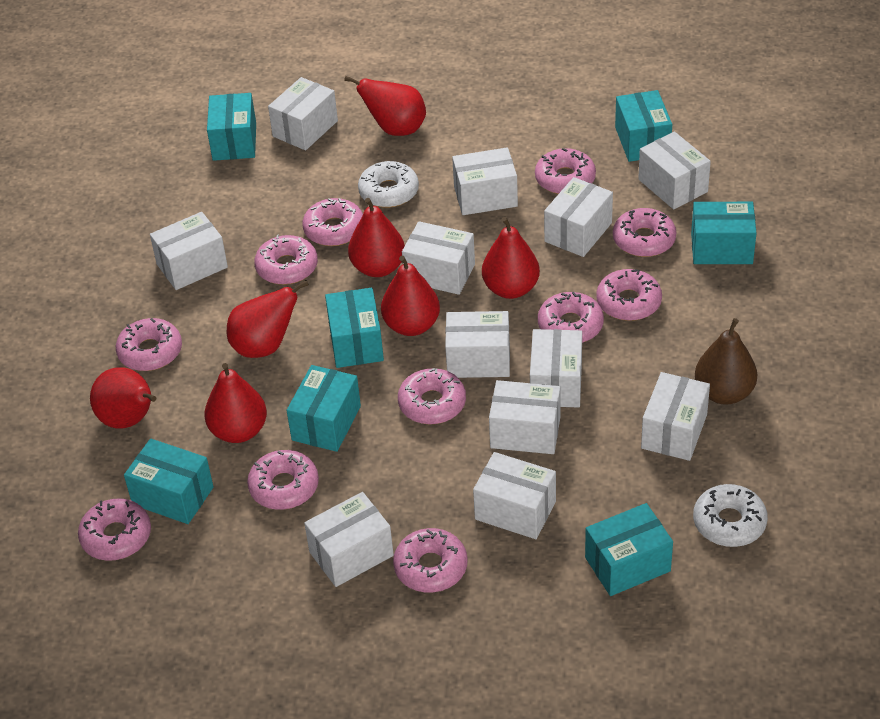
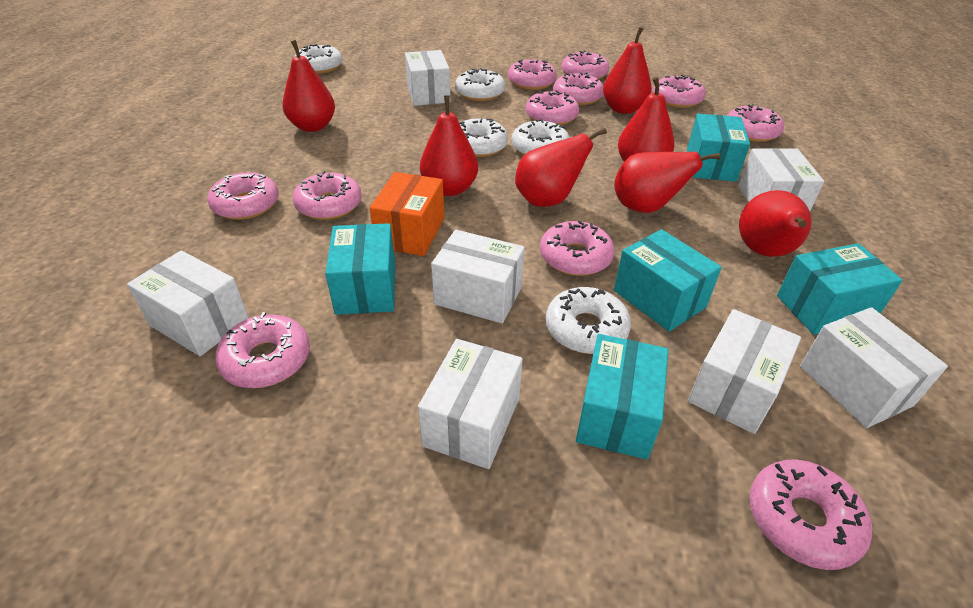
brown pear: [695,318,757,405] = 1 -> none = 0
orange box: none = 0 -> [370,172,444,256] = 1
turquoise box: [124,439,213,524] [207,93,256,161] [286,365,361,452] [325,288,384,368] [585,503,673,596] [615,90,672,162] [691,202,757,264] = 7 -> [325,223,395,315] [576,334,668,460] [614,229,722,332] [687,114,750,182] [777,243,903,335] = 5
white box: [150,212,228,290] [268,77,338,150] [304,492,394,587] [402,221,475,295] [445,311,510,378] [452,147,518,215] [473,452,556,539] [489,380,560,454] [530,329,582,408] [544,177,613,257] [638,132,711,210] [641,372,710,461] = 12 -> [127,251,249,356] [405,50,451,106] [418,339,523,469] [431,230,525,324] [688,309,801,434] [738,148,824,211] [800,307,948,428] = 7
white donut: [358,161,419,208] [693,484,768,547] = 2 -> [295,44,343,74] [455,68,505,101] [459,118,508,157] [511,119,570,155] [546,287,631,354] = 5

